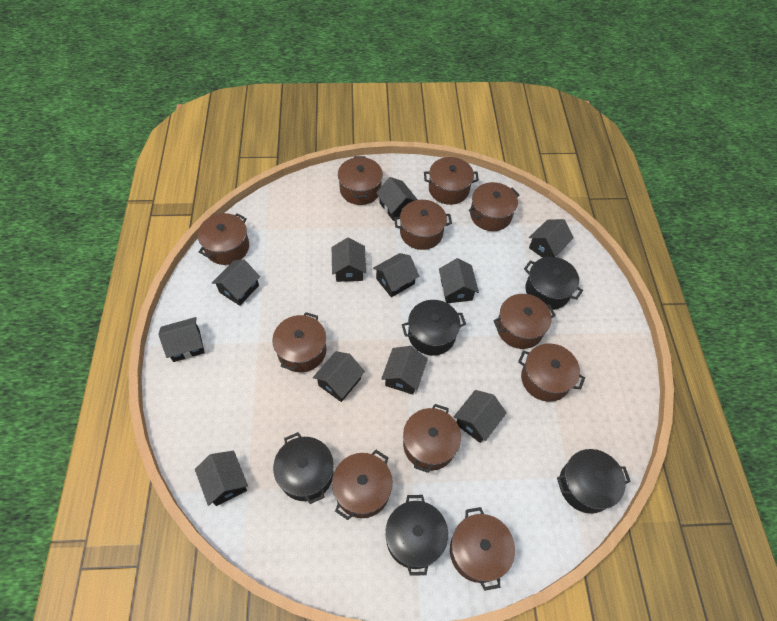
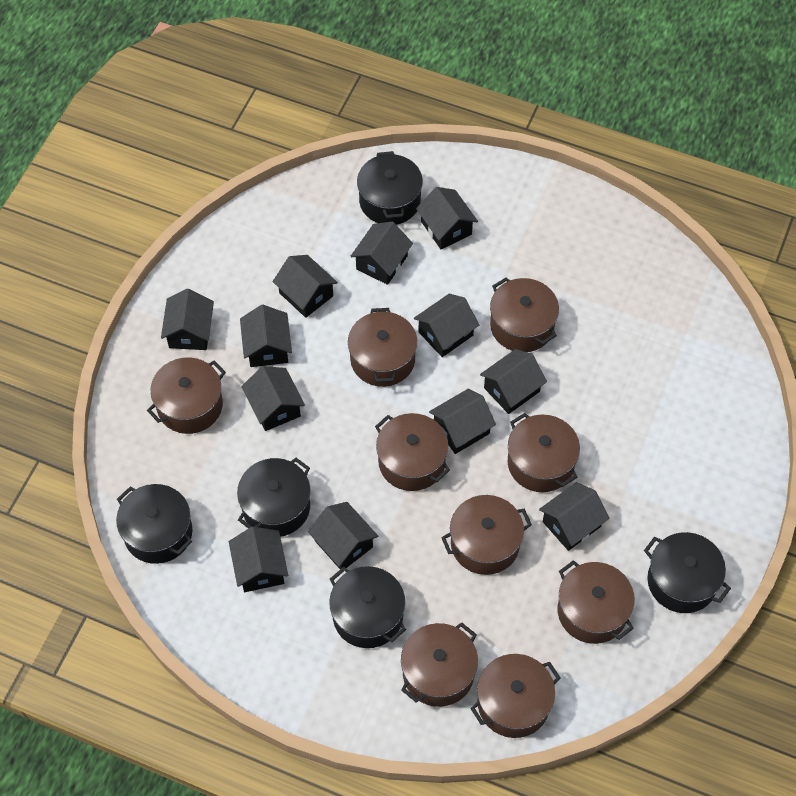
black house: [158,317,205,362] [195,451,248,506] [212,259,260,306] [313,351,365,402] [332,238,366,282] [373,253,419,297] [376,177,418,221] [381,346,428,395] [439,258,479,303] [454,390,507,443] [529,219,574,258] = 11 -> [161,289,214,350] [229,527,288,592] [240,305,292,367] [241,366,305,431] [273,255,338,318] [308,502,378,569] [350,222,413,285] [414,294,479,357] [416,187,478,249] [429,389,496,454] [480,349,547,414] [539,482,609,551] = 12
brown pot: [198,213,249,265] [272,312,327,372] [332,450,393,520] [338,156,383,205] [394,200,452,250] [403,404,461,473] [424,157,479,205] [450,507,515,591] [469,182,519,231] [493,294,556,349] [518,343,585,402] = 11 -> [147,357,226,434] [348,308,417,387] [375,413,450,491] [401,622,478,707] [441,495,532,575] [470,654,561,738] [490,277,559,352] [508,413,580,492] [558,560,635,644] = 9

